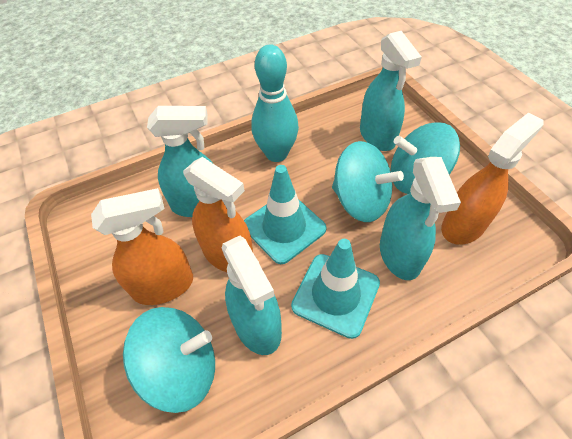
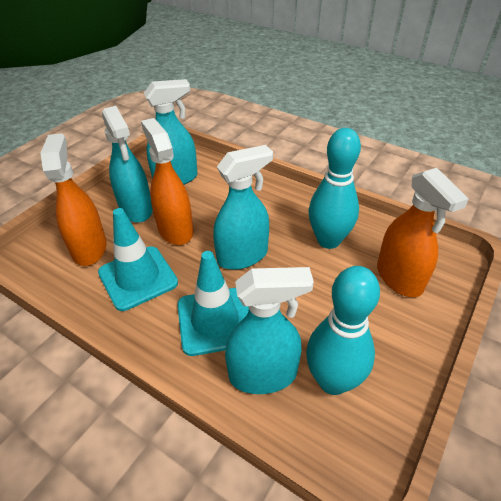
turquoise bowling pin: [251,44,299,162] = 1 -> [306,266,380,395] [309,128,361,249] = 2
turquoise spinning top: [123,307,215,413] [332,141,404,222] [391,122,460,194] = 3 -> none = 0

